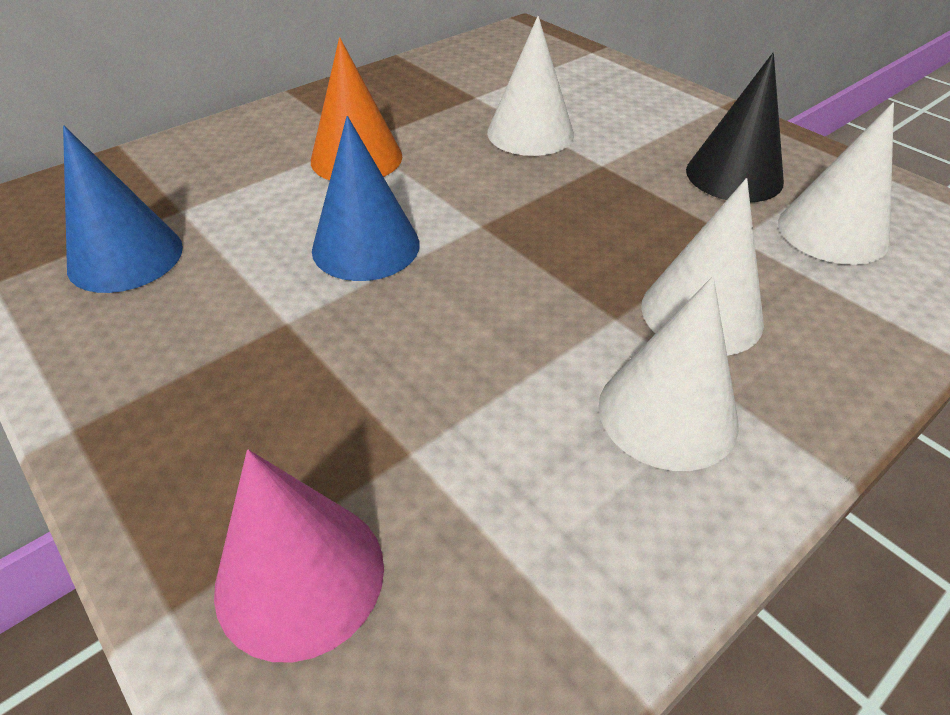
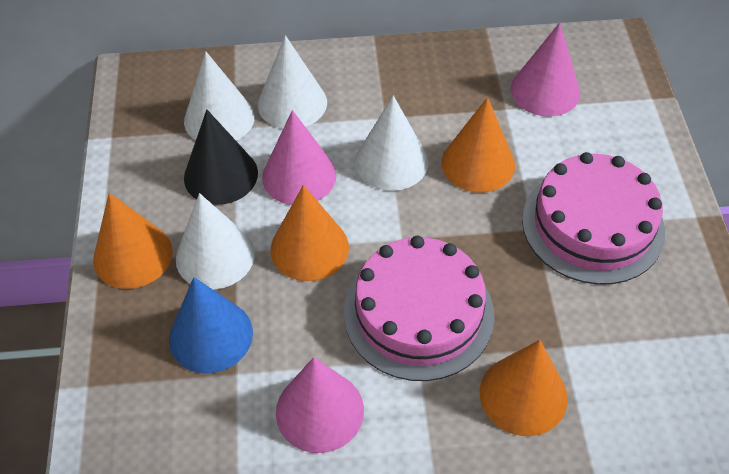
blue cone: [63,126,183,293] [312,116,420,281] = 2 -> [169,277,253,373] = 1
orange cone: [311,37,403,180] = 1 -> [93,193,173,289] [271,185,349,281] [441,97,515,193] [480,340,568,436] = 4
pink cake: none = 0 -> [344,236,494,381] [522,152,665,285] = 2
pink cone: [214,449,384,663] = 1 -> [262,110,336,205] [276,357,364,453] [511,22,580,117] = 3

